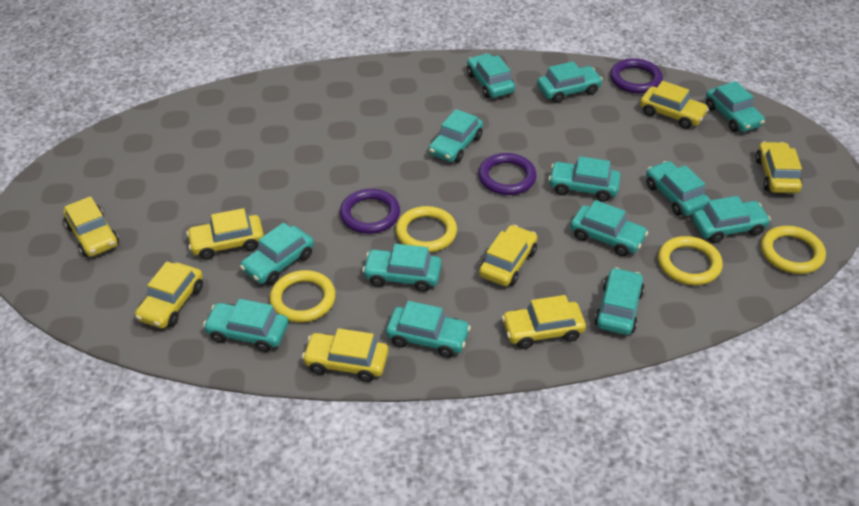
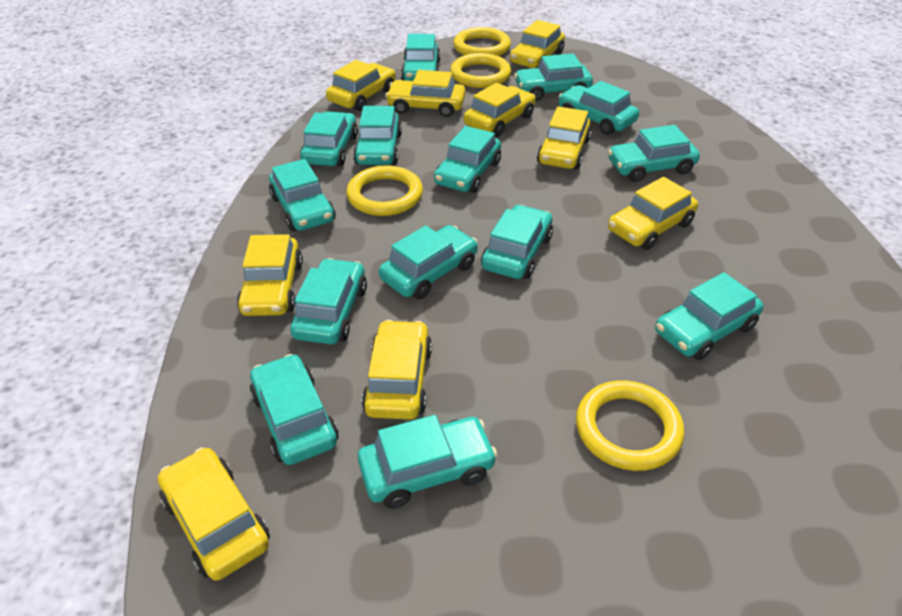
purple ring: [340,189,400,234] [478,153,536,195] [610,58,663,94] = 3 -> none = 0
turquoise car: [203,299,288,352] [240,223,314,285] [362,244,442,292] [386,301,471,358] [429,109,483,163] [467,53,515,98] [537,61,603,103] [548,156,621,202] [570,200,648,256] [595,267,644,335] [646,161,710,216] [692,196,771,243] [706,81,765,132] = 13 -> [250,354,339,465] [269,159,336,232] [290,258,367,344] [300,111,358,166] [353,106,402,165] [358,415,497,509] [379,225,478,300] [401,34,441,81] [434,126,501,193] [481,205,553,279] [514,53,593,101] [558,81,639,135] [608,125,700,182] [655,272,763,360] = 14
yellow car: [63,196,119,257] [135,261,203,329] [186,208,264,260] [302,328,389,382] [479,225,538,286] [502,295,586,349] [640,81,709,129] [756,141,802,193] = 8 -> [158,447,270,581] [237,234,303,316] [326,60,396,111] [362,320,432,420] [385,70,466,117] [464,83,536,137] [510,20,565,68] [537,106,592,170] [608,177,698,250] = 9

